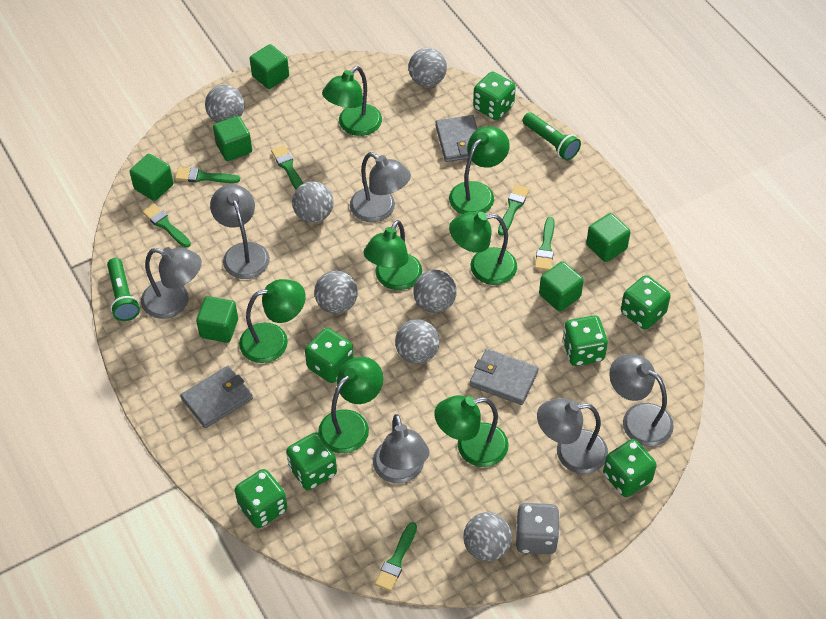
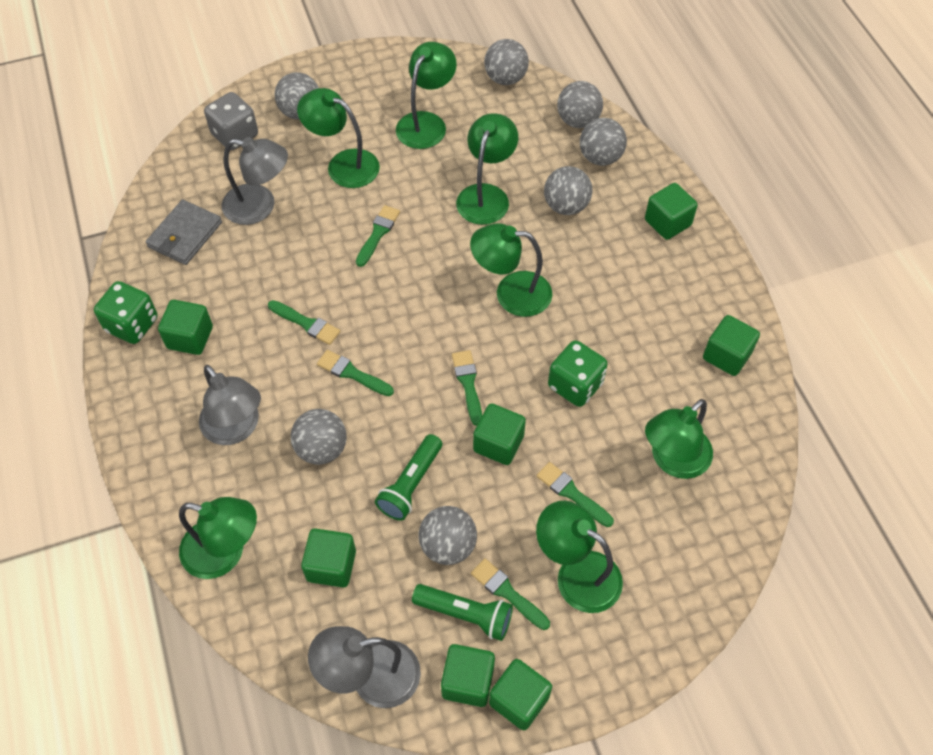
green cube: [130,154,174,201] [196,296,238,343] [213,116,252,161] [250,44,289,89] [539,261,584,312] [586,213,630,262] = 6 -> [158,300,213,355] [301,528,356,587] [441,644,495,707] [473,404,526,465] [489,659,552,730] [645,183,698,240] [703,315,760,376] = 7
green dice: [235,469,287,528] [286,432,337,490] [305,328,354,383] [473,72,516,120] [562,315,608,366] [603,439,657,497] [621,275,671,330] = 7 -> [94,281,158,344] [548,340,608,407] = 2
grey lamp: [141,247,202,319] [210,184,270,279] [350,152,411,222] [373,414,430,484] [537,398,608,474] [609,354,674,446] = 6 -> [199,365,261,445] [222,137,288,225] [308,626,421,708] = 3
grey wallet: [180,366,253,428] [435,115,477,162] [470,349,539,405] = 3 -> [146,200,222,265] = 1

